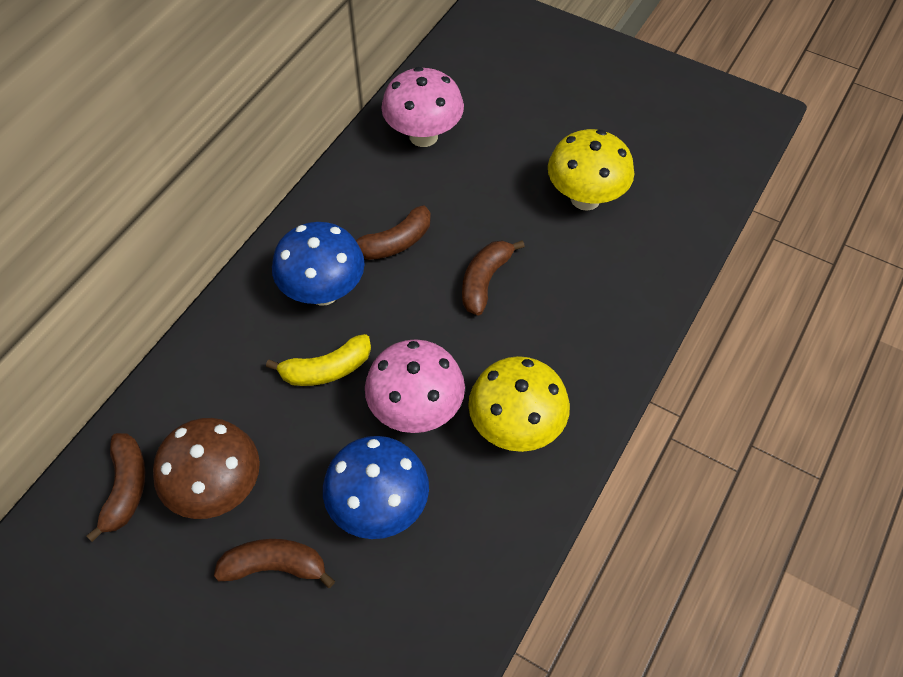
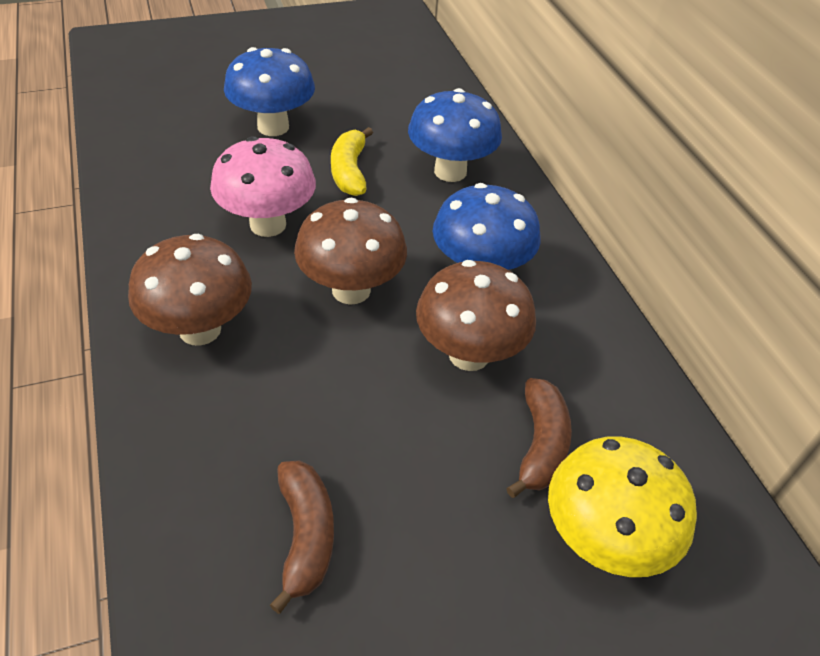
blue mushroom: [272,222,365,306] [323,436,429,539] = 2 -> [224,47,315,136] [408,88,502,182] [433,183,541,270] = 3
brown banana: [87,433,145,542] [214,539,335,588] [356,206,431,260] [462,240,525,315] = 4 -> [270,460,334,614] [506,378,572,498] = 2
brown mushroom: [153,418,260,519] = 1 -> [128,234,252,346] [294,198,407,305] [416,260,536,371] = 3
pink mushroom: [365,339,465,433] [381,67,464,147] = 2 -> [210,136,316,237] = 1
yellow mushroom: [468,356,570,452] [548,129,634,211] = 2 -> [548,436,697,577] = 1

